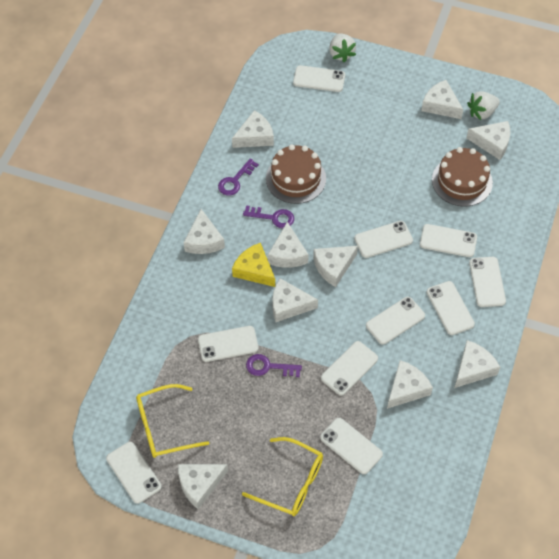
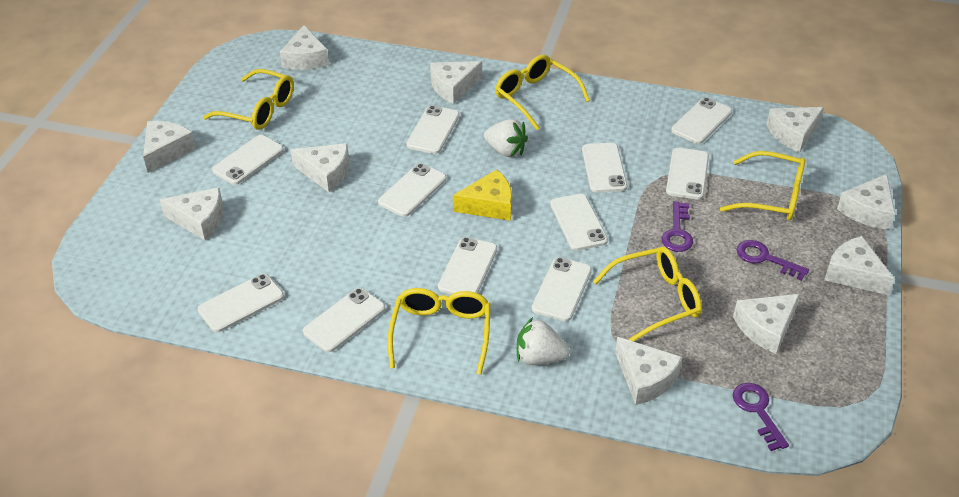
brown cake: [266,144,326,204] [432,147,493,207] = 2 -> none = 0
white phone: [106,442,162,504] [198,326,259,362] [293,65,345,92] [320,418,383,474] [321,341,378,396] [354,221,413,258] [366,297,425,345] [420,224,477,257] [426,281,475,335] [469,257,506,307] = 10 -> [198,274,284,332] [212,135,284,185] [303,288,385,352] [378,163,446,217] [406,105,460,154] [438,237,497,294] [532,257,592,321] [550,194,608,251] [582,143,627,193] [666,148,709,200] [671,97,732,144] = 11
yellow glasses: [136,384,209,458] [242,437,323,516] = 2 -> [203,69,294,130] [388,288,490,375] [495,55,590,130] [593,247,702,342] [720,151,806,220] = 5

